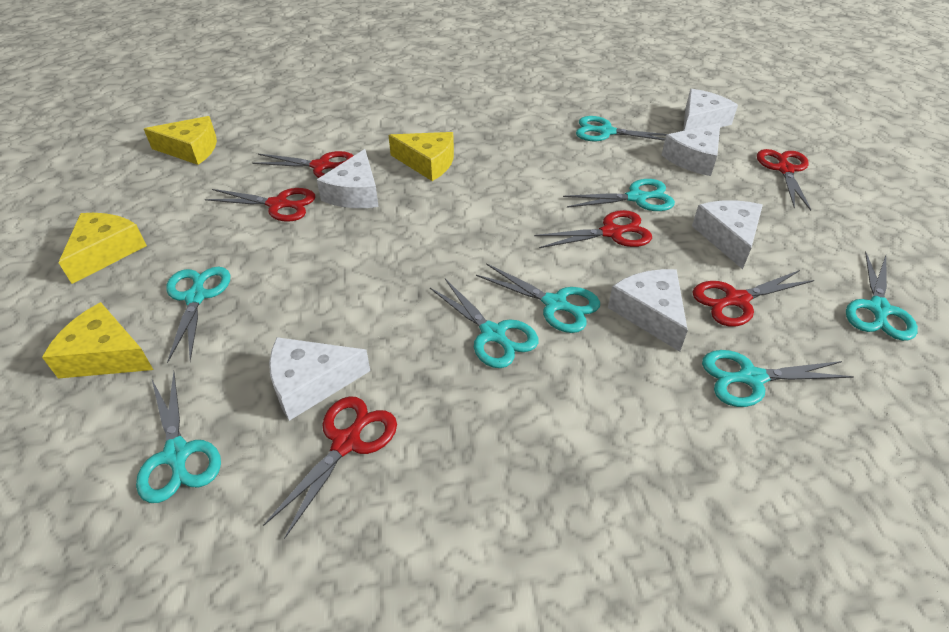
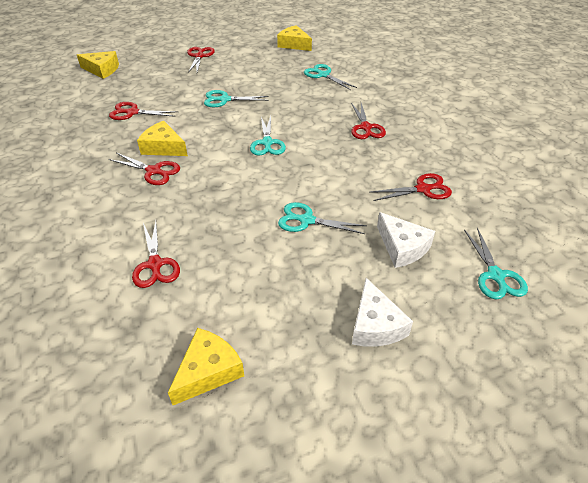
turquoise scissors: [136,372,221,503] [166,267,230,363] [430,279,539,368] [476,263,600,333] [563,179,675,211] [576,116,667,141] [702,350,854,407] [846,252,918,341] = 8 -> [204,90,269,107] [250,116,286,156] [278,202,367,234] [304,64,357,90] [464,228,528,299] = 5
white cheese: [269,337,370,421] [317,149,379,208] [608,269,688,352] [662,123,720,176] [683,89,738,131] [692,200,763,269] = 6 -> [352,278,413,347] [377,212,435,268] = 2

